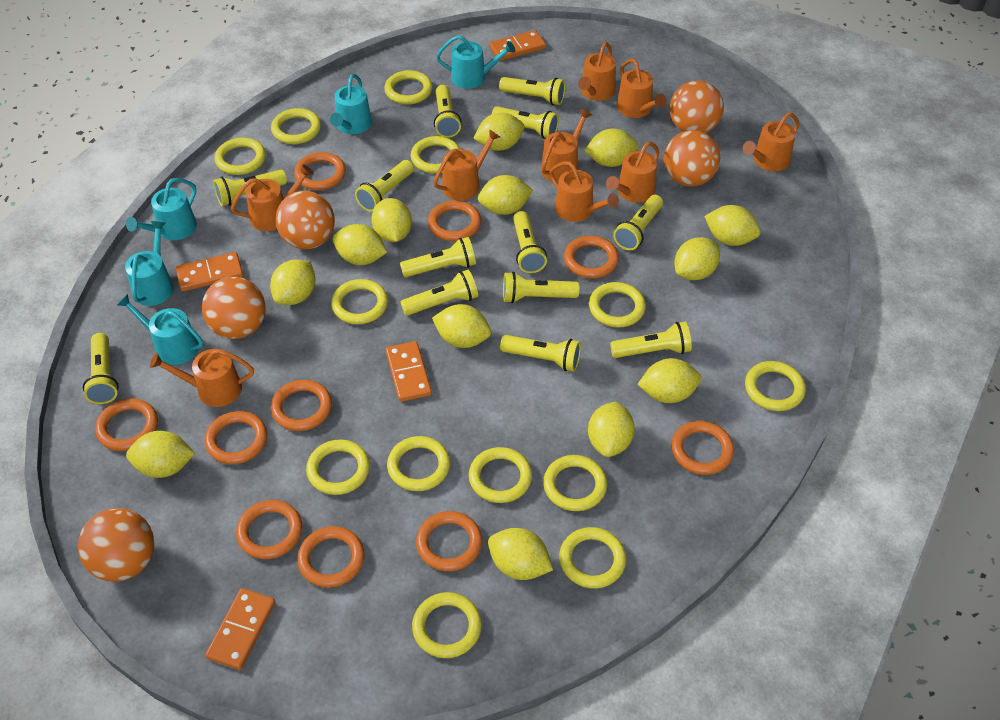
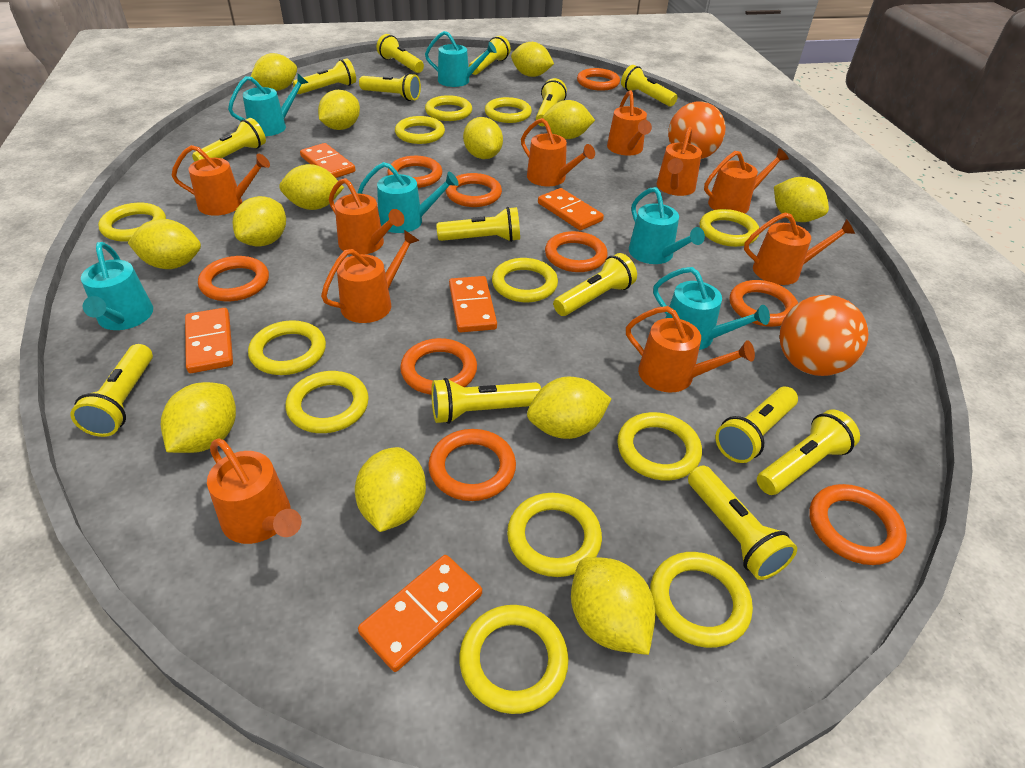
orange ball: [78,508,154,582] [202,277,266,339] [275,191,335,249] [664,130,720,187] [670,80,724,133] = 5 -> [668,101,726,159] [780,295,868,376] = 2
orange domino: [176,252,243,291] [205,588,275,670] [386,341,432,402] [489,30,546,61] = 4 -> [185,308,233,373] [300,143,355,178] [358,555,482,672] [449,276,497,332] [538,188,604,230] = 5
orange ring: [95,398,158,451] [205,411,267,464] [236,500,302,559] [271,380,332,431] [294,152,346,190] [297,526,365,588] [416,511,482,571] [428,200,481,241] [564,236,619,278] [671,421,734,475] = 10 -> [198,256,269,301] [387,156,442,188] [400,338,477,395] [428,429,516,501] [446,173,502,207] [545,231,608,272] [577,68,620,91] [730,280,798,327] [809,484,907,565] = 9
orange watering can: [150,349,254,407] [231,164,314,231] [433,129,500,200] [541,109,592,183] [549,161,619,222] [578,42,616,101] [606,142,659,203] [617,59,667,118] [743,112,799,171] = 9 -> [171,145,270,216] [207,439,302,544] [321,230,419,323] [329,178,404,254] [521,118,595,186] [607,90,652,155] [626,306,755,392] [657,127,702,196] [704,148,789,214] [744,212,855,285] = 10
turquoise watering can: [117,294,204,365] [125,221,174,306] [126,178,197,240] [330,74,372,134] [436,35,515,89] = 5 -> [81,242,153,330] [228,73,308,136] [358,162,459,233] [425,31,496,87] [629,187,705,264] [653,267,770,350] = 6
yellow flashlight: [83,333,119,404] [214,170,287,206] [355,160,414,212] [400,237,476,277] [400,270,478,316] [434,85,462,138] [492,106,559,139] [499,77,565,105] [500,335,581,372] [503,272,580,303] [513,211,547,273] [610,322,692,358] [613,195,663,250] = 13 -> [70,344,153,437] [192,118,266,162] [293,58,356,94] [359,73,421,101] [377,34,424,73] [431,378,541,424] [436,207,520,242] [469,36,511,75] [536,78,567,126] [553,253,637,316] [621,65,677,107] [688,465,797,580] [715,387,798,463] [757,410,860,495] = 14
yellow ring: [215,138,266,175] [271,108,321,144] [306,439,370,495] [331,279,388,324] [384,70,433,104] [387,436,450,491] [410,136,460,173] [412,592,482,658] [469,447,532,503] [543,455,607,511] [559,527,626,589] [589,282,646,327] [745,361,806,411] = 13 -> [98,203,166,242] [248,320,326,375] [286,371,369,433] [395,116,445,144] [425,95,472,121] [459,605,569,714] [485,97,532,123] [492,258,558,302] [507,493,602,577] [617,412,702,480] [650,552,753,648] [700,209,759,247] = 12

